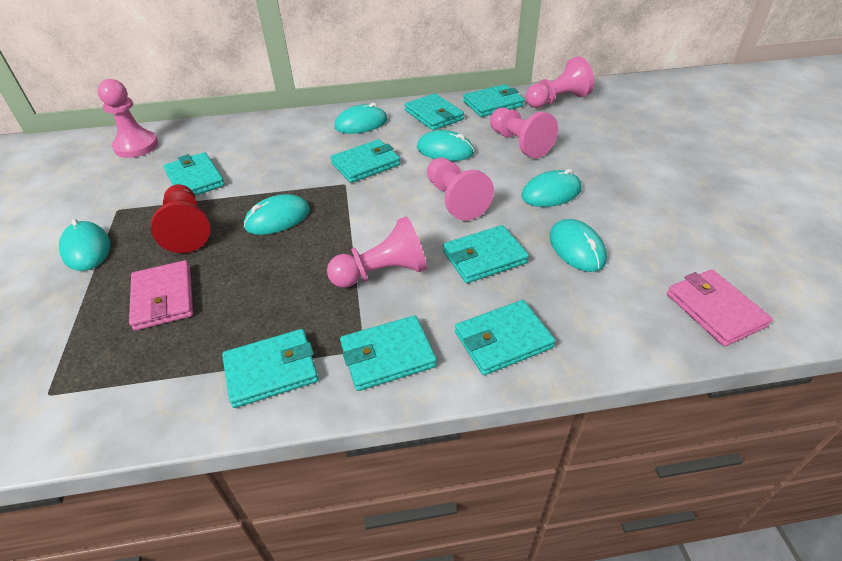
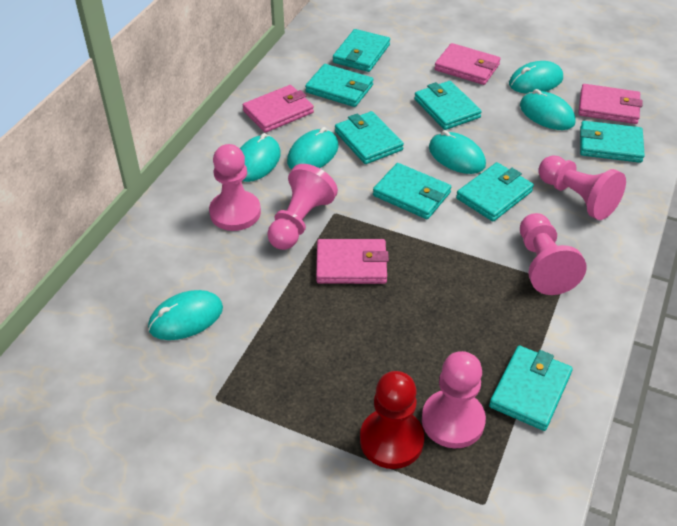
pink wallet: [129,260,193,331] [667,269,773,347] = 2 -> [243,85,314,133] [316,239,389,284] [434,43,501,85] [578,84,642,124] = 4

